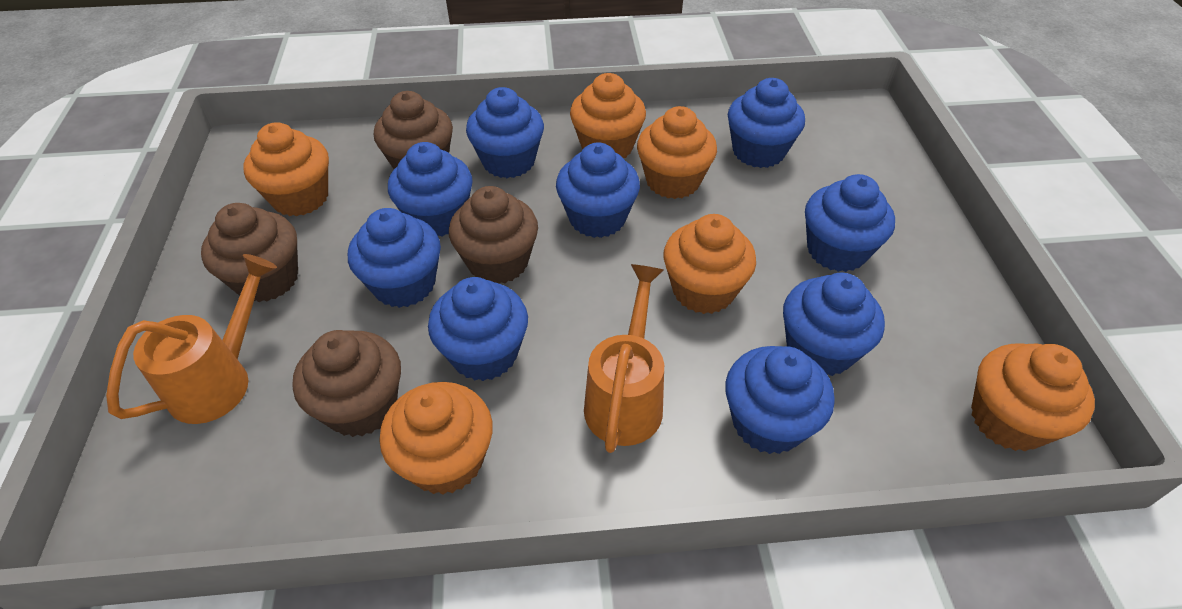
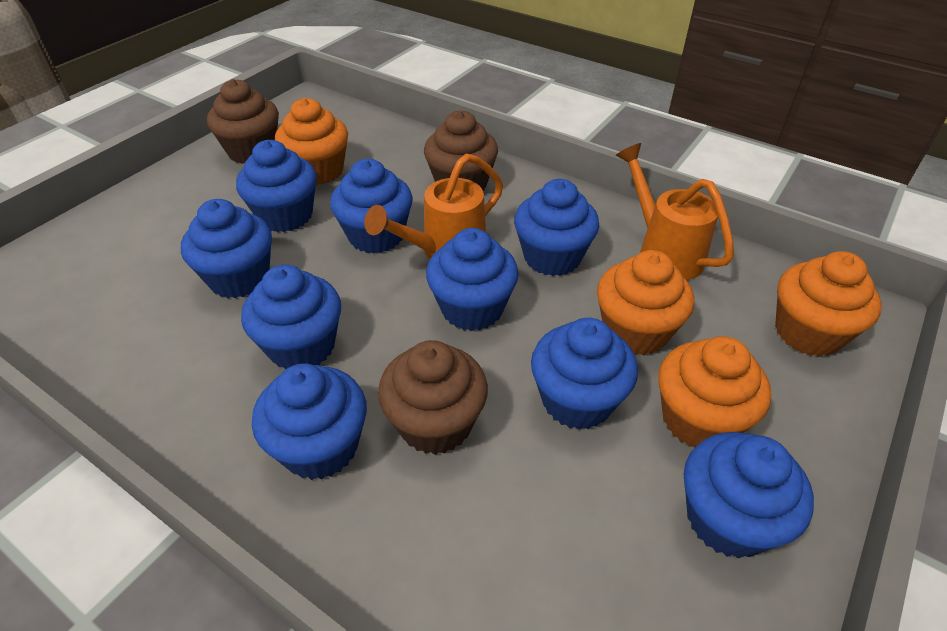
brown cupcake: [201,203,298,302] [293,330,401,437] [374,91,453,169] [449,186,538,283] = 4 -> [207,79,279,164] [378,340,488,455] [424,110,498,191] = 3
orange cupcake: [243,122,329,216] [379,382,493,495] [570,73,646,158] [637,106,717,199] [663,214,756,314] [971,343,1095,451] = 6 -> [275,98,348,185] [597,250,694,355] [658,336,771,447] [775,251,882,357] = 4

